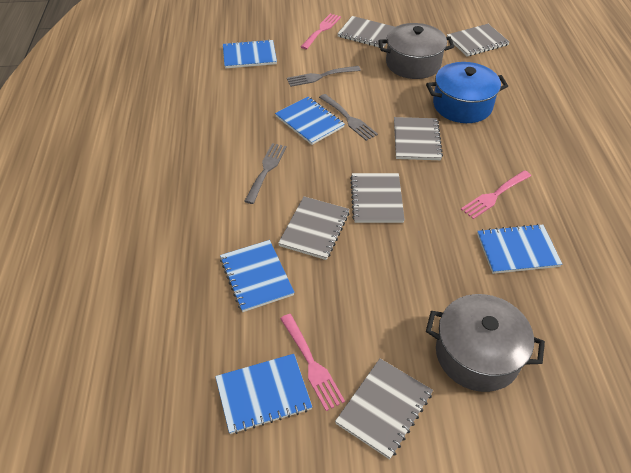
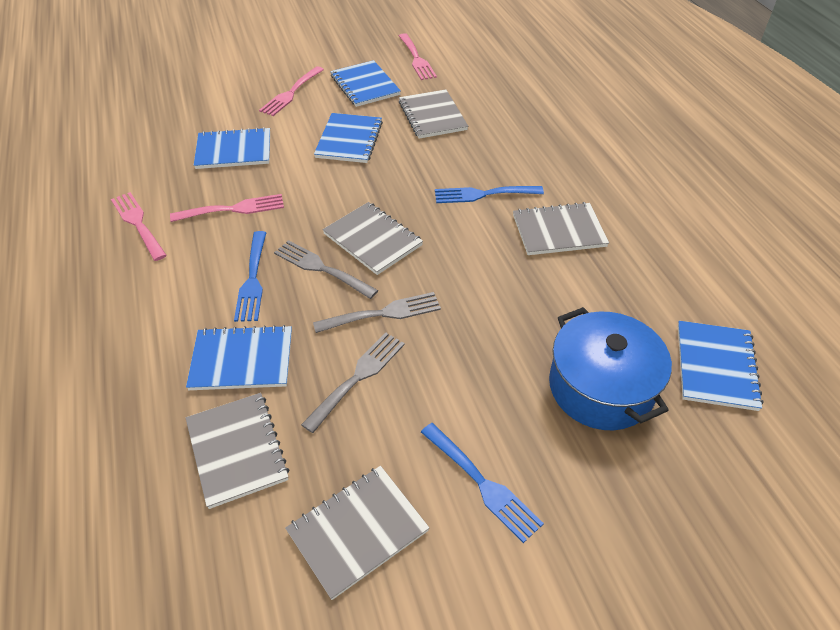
blue fork: none = 0 -> [234,231,266,322] [421,423,544,543] [435,186,544,203] = 3
grey notebook: [278,196,350,260] [335,358,433,459] [337,16,394,48] [350,173,405,223] [394,117,443,160] [447,24,510,56] = 6 -> [186,393,289,509] [285,466,429,600] [323,202,423,275] [399,89,468,139] [513,202,609,255] = 5
grey pot: [378,23,454,79] [426,294,545,392] = 2 -> none = 0
pink fork: [280,314,345,411] [301,13,341,49] [461,170,531,219] = 3 -> [111,192,167,261] [170,194,284,222] [259,66,324,116] [399,33,437,80] = 4

